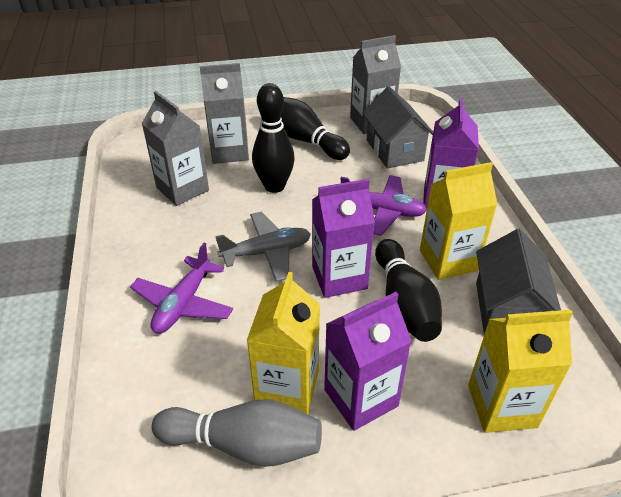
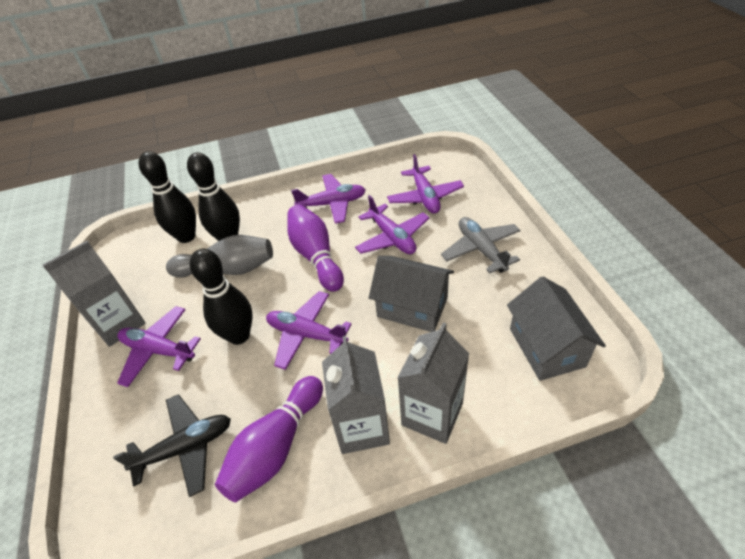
black plane: none = 0 -> [113,394,231,497] = 1
purple bowling pin: none = 0 -> [215,376,323,502] [287,205,344,292] = 2
purple carton: [312,179,375,298] [324,292,412,431] [423,98,479,209] = 3 -> none = 0
purple plane: [130,243,233,334] [340,175,427,236] = 2 -> [117,306,201,387] [266,291,352,370] [291,174,366,224] [355,195,429,254] [387,154,464,214] = 5
yellow carton: [246,272,320,414] [420,162,498,280] [468,310,573,433] = 3 -> none = 0

